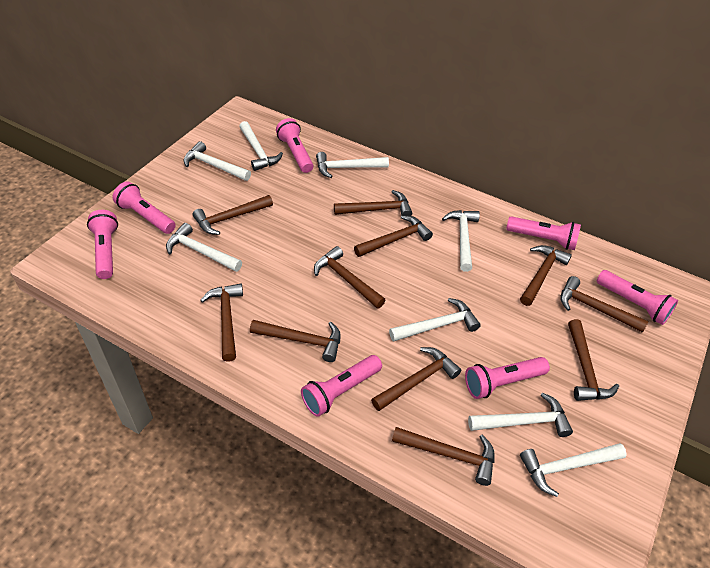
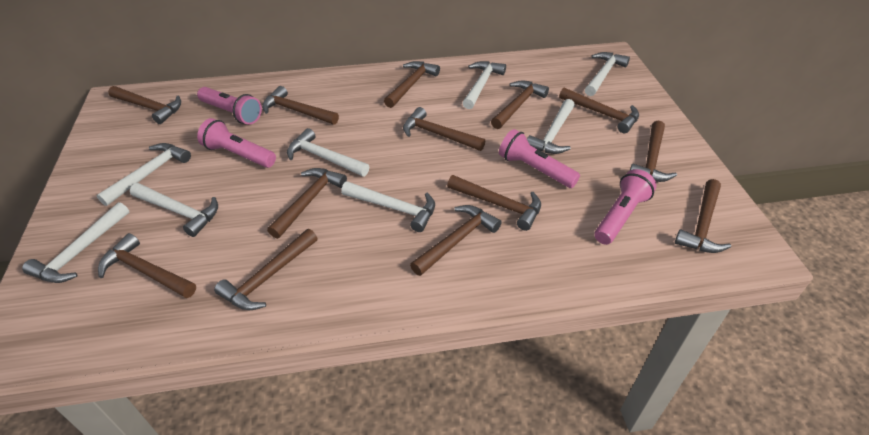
brown hammer: [193,195,273,235] [200,284,243,362] [250,320,341,362] [314,246,385,309] [334,190,412,216] [354,215,433,257] [371,347,461,411] [392,427,494,486] [520,245,572,306] [560,276,649,333] [568,319,619,401] = 11 -> [98,233,196,298] [108,86,181,124] [214,229,318,310] [262,86,339,125] [267,168,347,239] [384,61,440,108] [403,107,486,151] [410,205,502,276] [447,175,541,231] [491,80,549,129] [559,88,639,133] [630,121,677,182] [675,179,731,253] = 13
pink flashlight: [87,210,118,279] [113,181,176,234] [276,118,313,173] [301,355,382,417] [465,357,550,399] [506,216,581,250] [597,270,678,325] = 7 -> [197,87,262,125] [197,118,276,168] [499,129,580,188] [594,169,656,245] = 4

